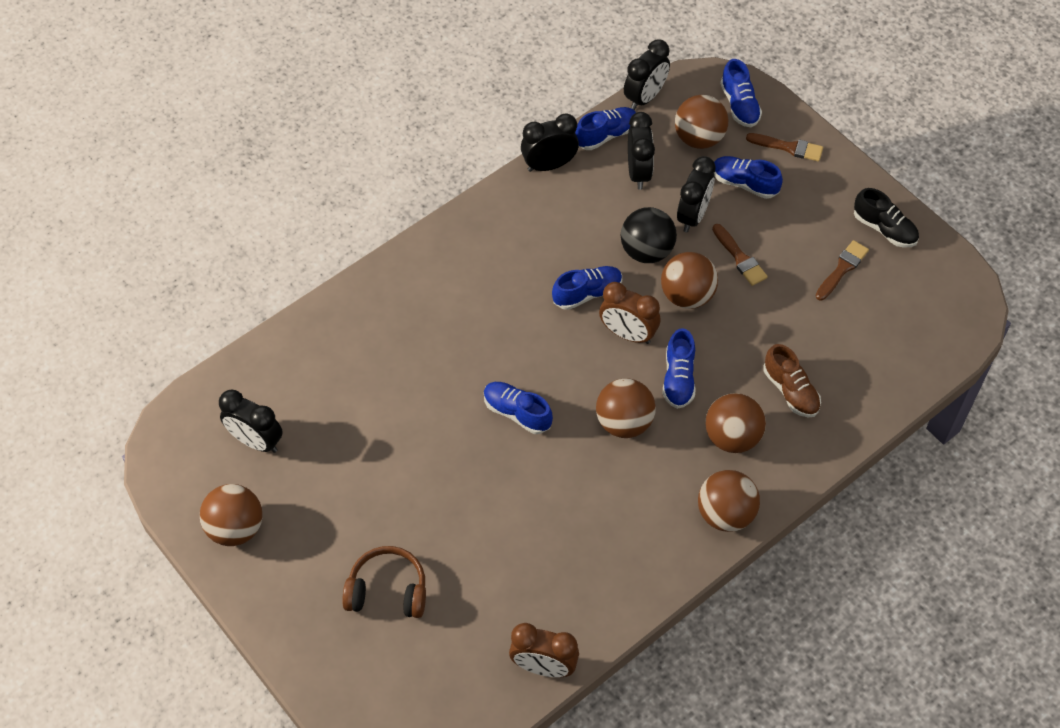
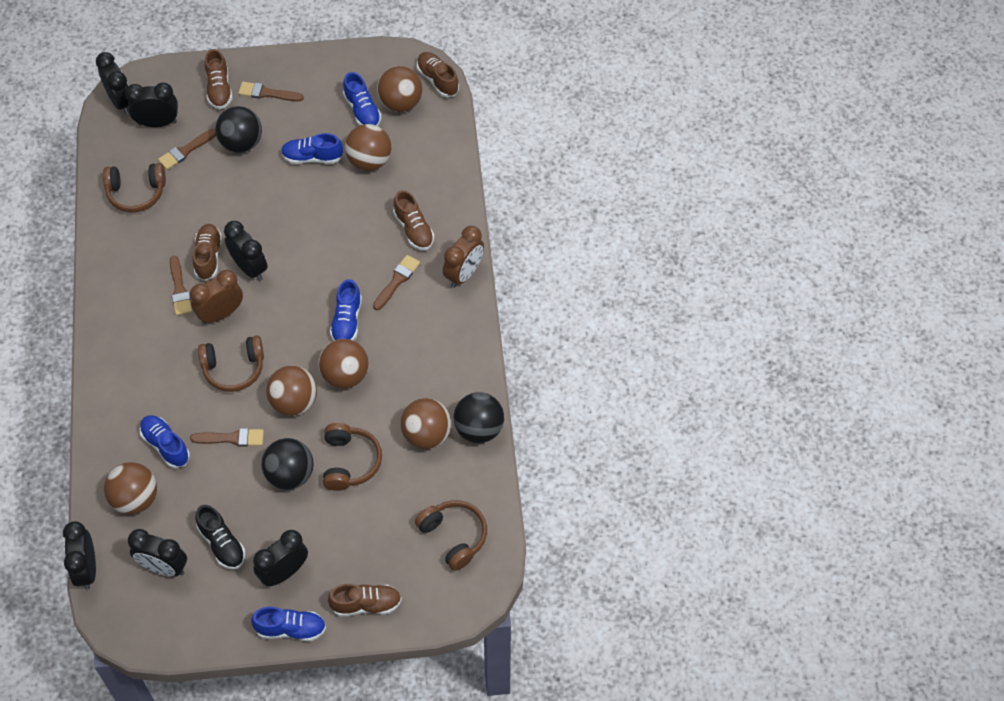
black ball: [621,207,677,263] = 1 -> [215,106,262,153] [262,438,314,490] [454,392,504,443] = 3
black clock: [219,390,283,453] [521,113,579,172] [624,39,670,110] [628,112,655,190] [677,156,716,232] = 5 -> [63,521,96,589] [96,52,129,114] [125,83,178,127] [128,529,187,577] [224,221,268,281] [253,530,308,586] = 6
blue shoe: [484,382,553,434] [552,266,622,310] [575,107,636,150] [663,328,696,409] [714,156,783,199] [720,59,762,127] = 6 -> [140,415,190,468] [251,606,326,641] [281,133,343,164] [330,279,362,341] [343,72,382,126] = 5
brown brush: [712,224,768,286] [746,133,823,162] [816,240,869,300] = 3 -> [158,128,216,170] [170,256,192,316] [190,428,264,447] [238,82,304,101] [373,255,420,310] = 5
brown headphones: [342,546,426,618] = 1 -> [103,163,166,213] [198,336,264,392] [323,423,382,491] [415,500,487,571] = 4
brown shoe: [763,344,821,417] = 1 -> [193,224,222,281] [205,49,233,109] [328,584,402,617] [393,190,434,250] [417,52,459,97] = 5

